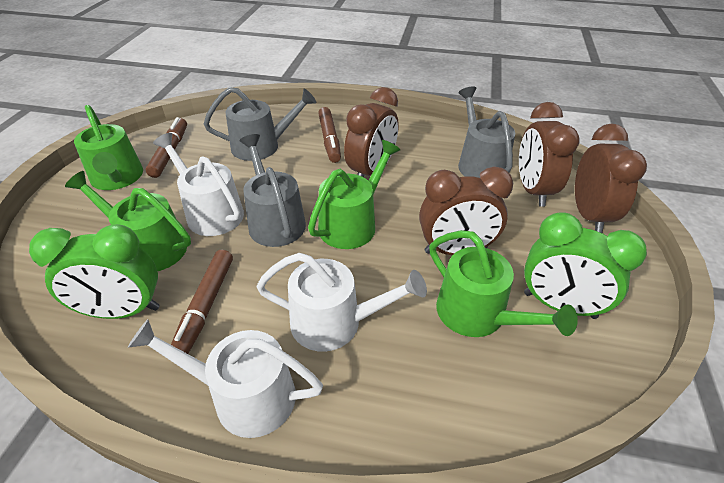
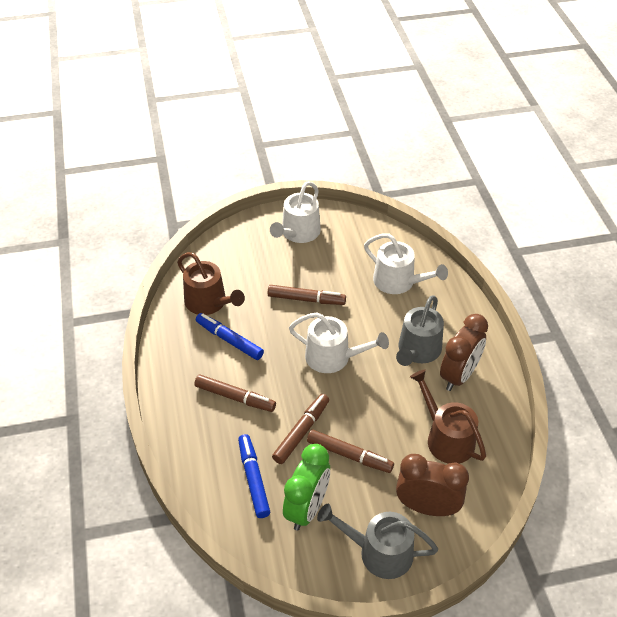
blue marker: none = 0 -> [196,313,264,360] [238,434,270,518] = 2
brown clock: [344,87,399,177] [419,167,513,255] [519,102,580,207] [575,124,647,233] = 4 -> [396,454,469,516] [440,314,488,391] = 2
brown marker: [146,117,187,178] [171,250,233,354] [318,107,341,163] = 3 -> [194,374,276,412] [268,285,346,305] [272,394,329,464] [307,430,394,473] = 4
brown watering can: none = 0 -> [177,252,245,315] [410,369,486,464] = 2
green clock: [29,224,160,319] [524,212,647,319] = 2 -> [283,444,330,531] = 1
green watering can: [65,171,191,271] [74,105,143,190] [308,140,400,249] [429,230,578,337] = 4 -> none = 0
grey watering can: [204,87,316,161] [240,134,306,247] [458,86,515,178] = 3 -> [317,504,438,579] [396,296,444,366] = 2

